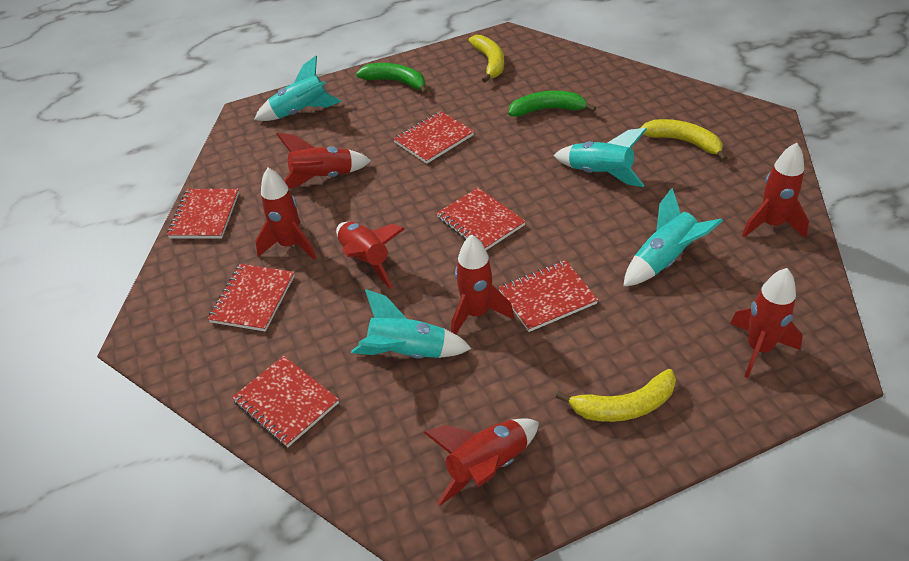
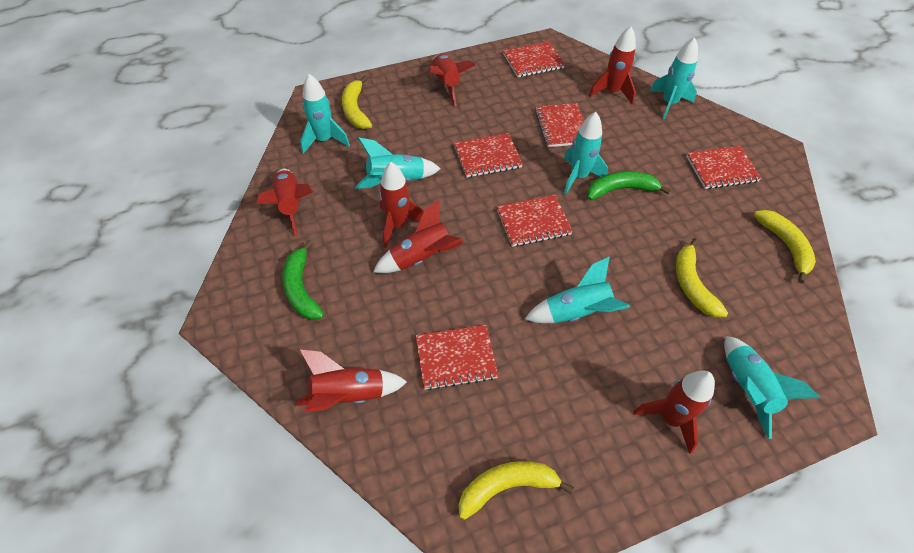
turquoise rocket: [254,56,342,121] [351,289,472,359] [553,128,647,187] [623,188,723,287] = 4 -> [300,74,350,154] [355,138,441,189] [525,256,630,323] [564,112,608,194] [650,37,698,120] [724,336,820,439] = 6
yellow banana: [468,35,504,83] [556,369,676,422] [641,119,727,161] = 3 -> [342,76,372,129] [459,461,574,520] [676,238,728,318] [754,210,816,283] = 4

